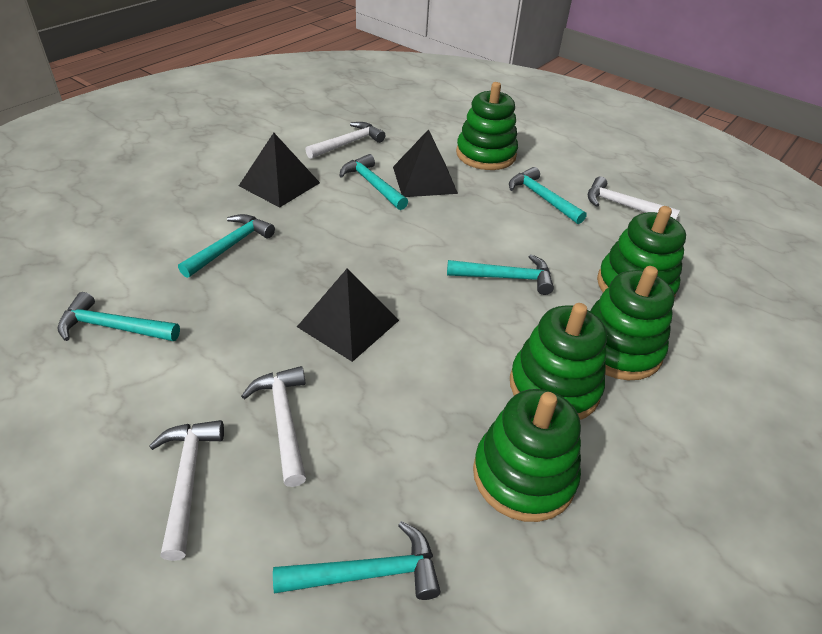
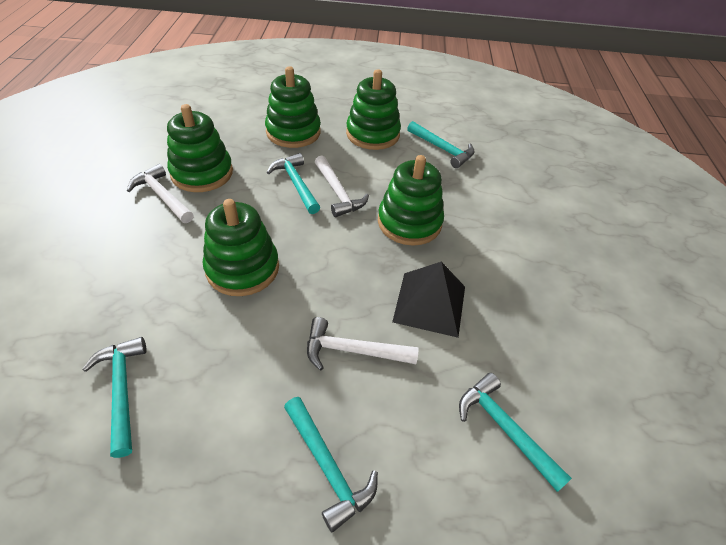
black pyramid: [239,133,320,208] [297,269,399,362] [393,129,458,197] = 3 -> [392,261,465,338] = 1
turquoise hammer: [57,292,180,341] [178,214,275,278] [273,521,440,600] [339,154,408,210] [447,254,554,295] [509,167,587,224] = 6 -> [82,337,147,458] [266,153,320,214] [284,397,378,532] [407,121,474,168] [459,373,572,492] = 5
white hammer: [149,420,224,561] [241,366,306,487] [306,122,385,159] [588,176,680,220] = 4 -> [127,164,194,223] [307,317,419,371] [315,156,369,217] = 3

